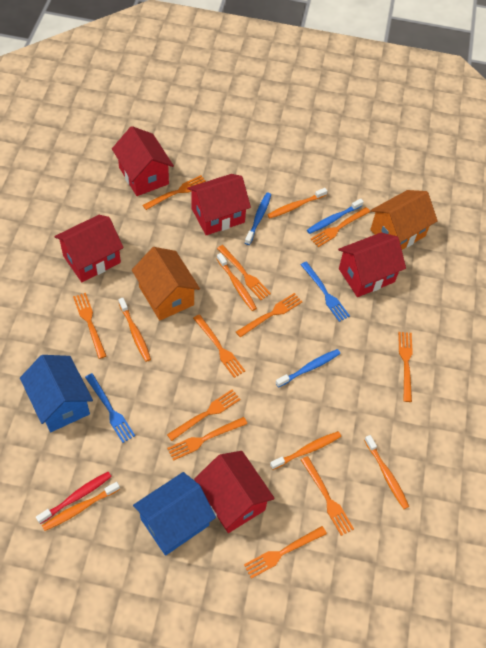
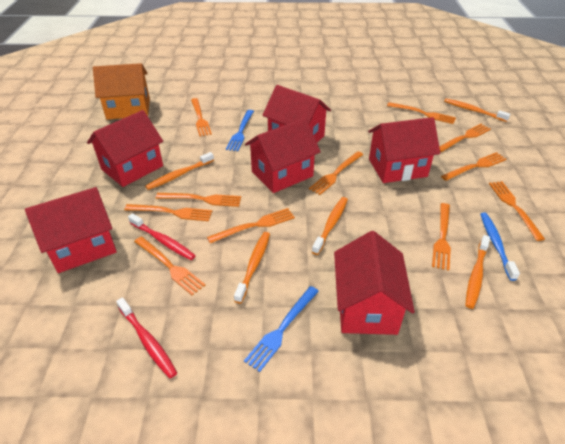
blue house: [20,355,93,432] [133,472,216,556] = 2 -> none = 0
blue toothbrush: [245,193,271,245] [276,349,340,388] [307,198,364,234] = 3 -> [480,213,520,281] = 1
orange house: [132,247,200,321] [370,190,438,250] = 2 -> [93,63,150,120] = 1
orange toothbrush: [42,482,120,531] [118,298,151,362] [217,253,257,311] [267,188,327,219] [270,431,341,470] [364,435,409,509] = 6 -> [145,152,214,190] [234,232,270,303] [312,197,348,255] [444,99,510,122] [465,235,490,309] = 5
red house: [54,215,124,282] [112,126,174,196] [187,174,251,235] [194,451,275,533] [338,233,406,297] = 5 -> [25,187,117,273] [87,110,163,187] [245,118,321,193] [262,85,331,142] [334,231,415,335] [368,117,440,183] = 6
red toothbrush: [36,472,112,524] = 1 -> [116,297,177,378] [128,213,196,260] = 2

